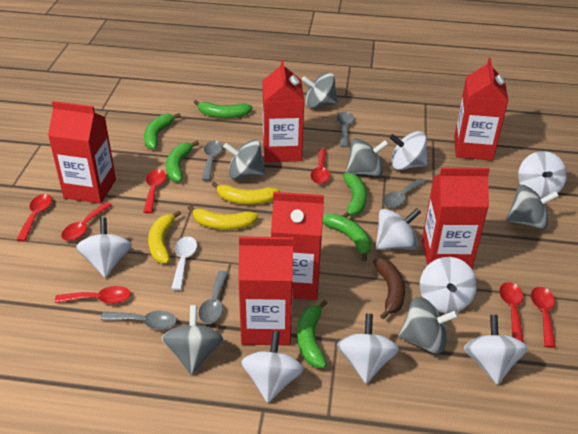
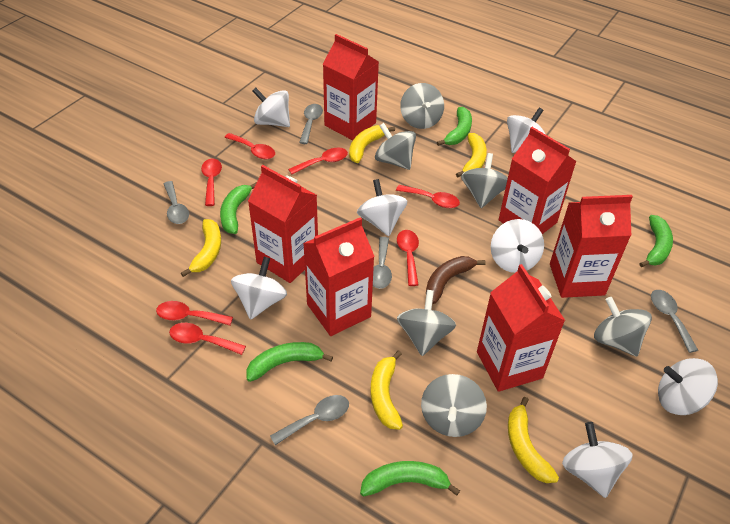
green banana: [144,113,181,150] [166,141,199,182] [193,100,253,118] [297,300,328,368] [323,214,371,261] [342,172,367,218] = 6 -> [220,182,257,234] [246,342,333,382] [360,461,460,497] [437,107,472,146] [639,215,673,267] = 5
white spinning top: [76,217,132,278] [241,331,304,403] [337,314,399,384] [376,208,421,250] [389,131,428,170] [420,257,477,313] [464,315,528,385] [518,151,567,199] = 8 -> [231,257,287,320] [252,87,290,127] [357,179,407,236] [491,219,544,273] [507,108,545,153] [562,422,632,498] [658,358,718,415] = 7
white spoon: [171,236,197,290] = 1 -> none = 0
yellow banana: [148,210,181,263] [188,205,258,230] [212,182,280,204] = 3 -> [181,219,221,277] [349,125,395,163] [371,350,403,430] [456,133,487,177] [508,397,559,483] = 5

